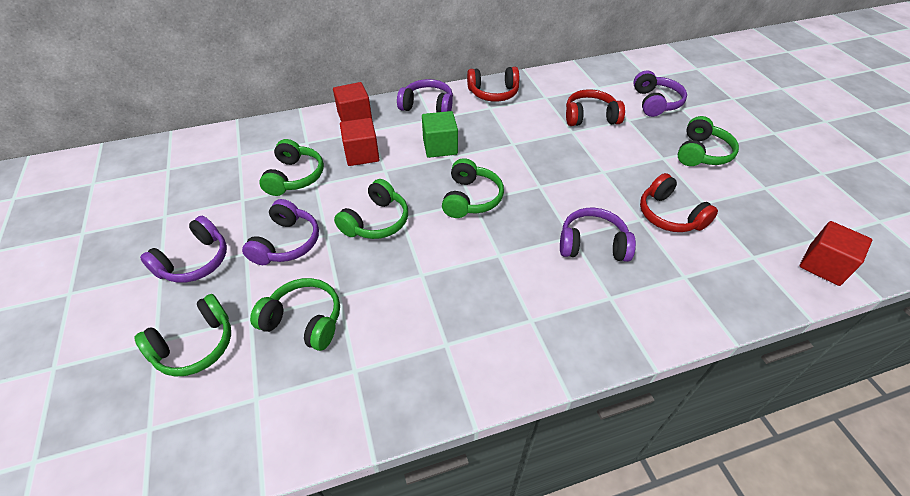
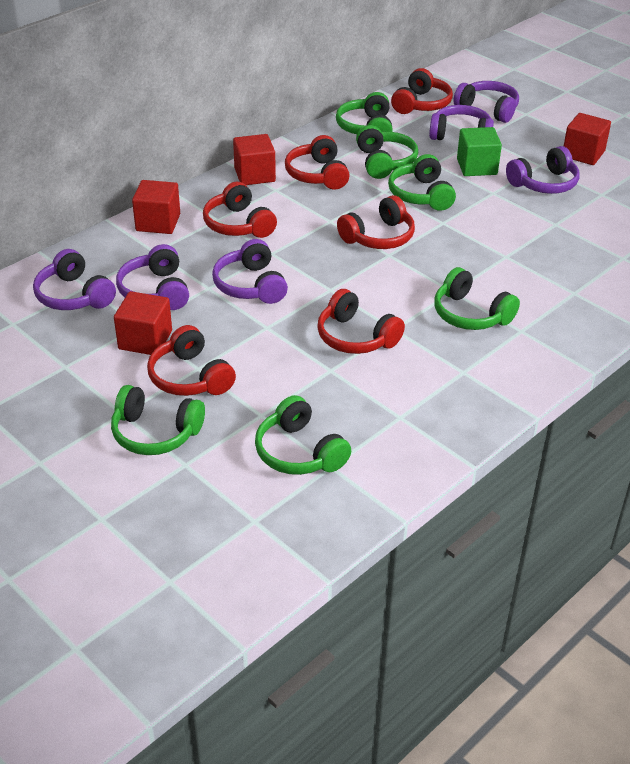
purple headphones: [140,216,227,283] [242,199,319,265] [397,79,453,112] [560,208,636,262] [633,70,687,117] = 5 -> [33,249,116,310] [116,244,189,310] [212,239,288,304] [429,105,494,140] [453,81,519,123] [506,146,579,194] = 6
red cube: [333,82,372,122] [340,118,380,166] [799,221,872,286] = 3 -> [114,291,172,355] [132,180,180,234] [233,134,276,185] [564,113,611,165] = 4
red headphones: [467,67,519,102] [566,89,625,126] [640,173,718,232] = 3 -> [147,325,236,396] [203,181,277,238] [285,135,350,189] [317,289,405,354] [337,195,415,249] [391,68,453,114] = 6

